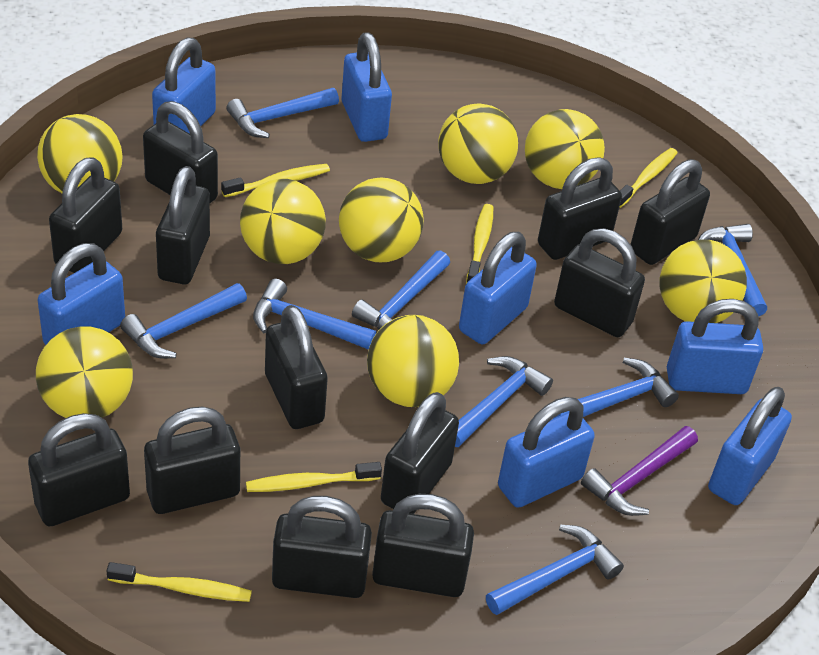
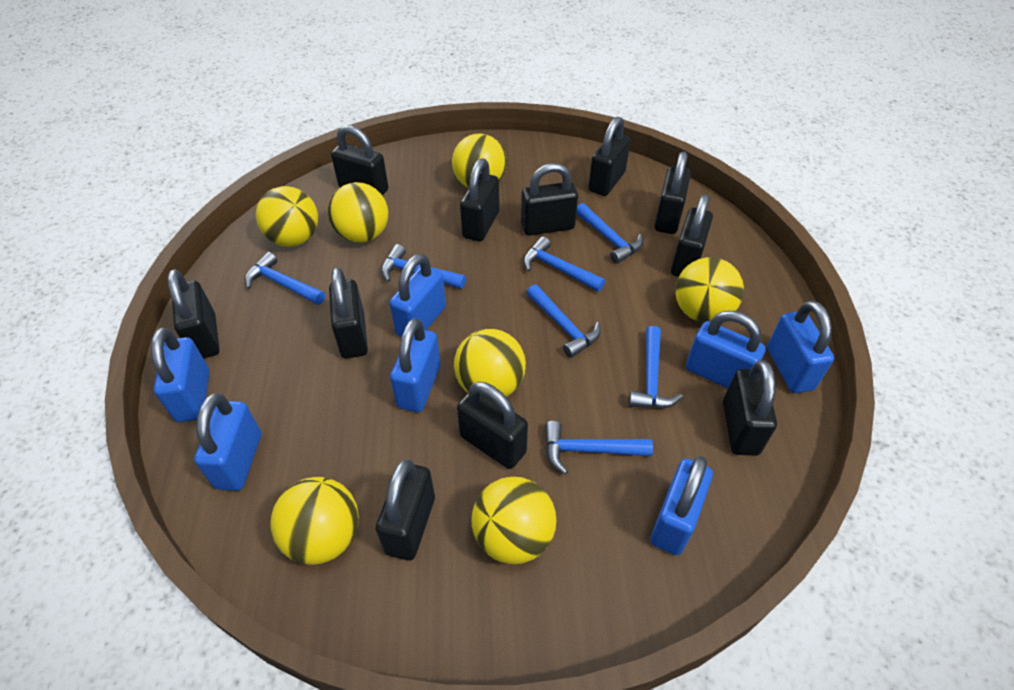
black padlock: [28,413,130,527] [49,157,122,273] [143,101,218,203] [144,407,240,514] [156,166,210,284] [265,305,328,429] [272,496,372,598] [372,494,474,597] [381,392,459,514] [538,157,622,260] [554,228,645,337] [630,159,710,265] = 12 -> [167,269,219,359] [329,268,368,359] [331,125,389,196] [376,459,435,560] [457,382,528,469] [460,158,499,242] [521,163,578,236] [588,117,631,196] [654,152,691,234] [671,194,713,277] [723,360,777,456] = 11
blue hammer: [120,283,247,359] [226,88,339,138] [253,279,376,350] [352,251,450,330] [455,356,553,447] [486,525,624,615] [553,358,679,419] [698,224,767,316] = 8 -> [245,252,325,305] [381,244,466,289] [523,237,605,292] [527,284,601,358] [545,421,653,474] [576,203,643,264] [628,326,683,409] = 7
purple hammer: [581,426,698,516] = 1 -> none = 0
yellow ball: [36,326,133,418] [37,114,123,193] [240,179,326,264] [339,177,424,262] [367,315,459,407] [439,103,518,184] [525,109,605,189] [660,239,747,323] = 8 -> [256,186,318,247] [270,477,359,565] [328,182,388,243] [452,134,507,188] [454,329,526,397] [471,477,556,564] [675,257,744,323] = 7
yellow toothbrush: [106,562,252,602] [221,164,330,197] [246,462,382,492] [466,204,493,284] [619,148,678,208] = 5 -> none = 0

